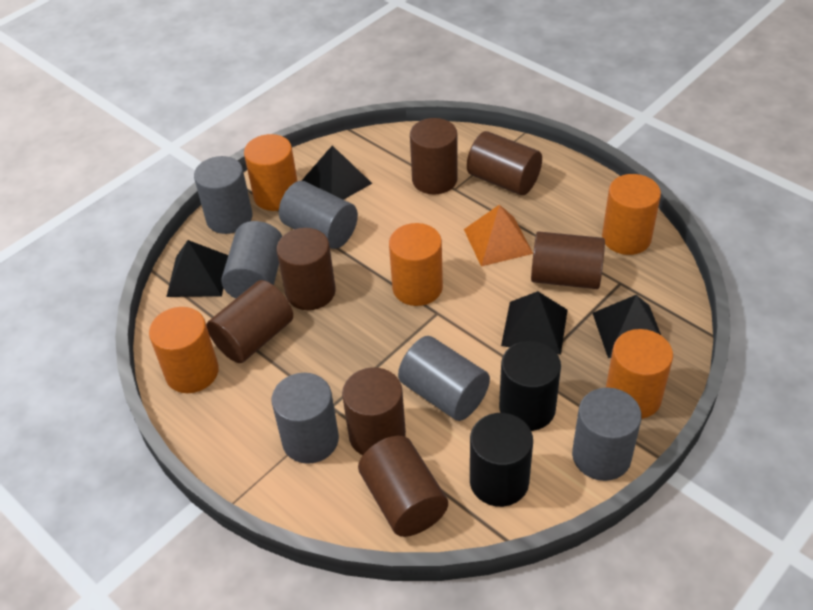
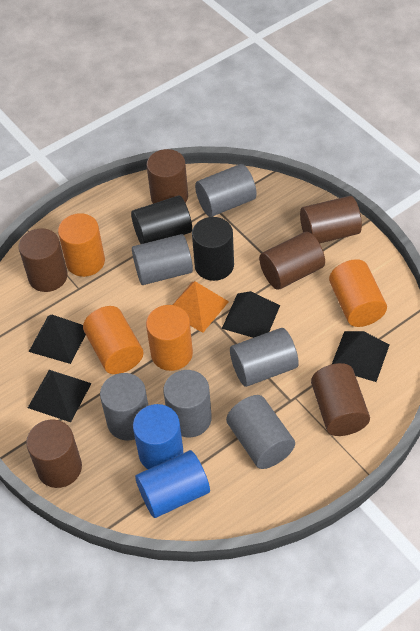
blue cylinder: none = 0 -> [133,404,183,469] [135,450,210,518] = 2
brown cylinder: [207,280,293,363] [277,228,336,310] [342,367,406,455] [358,436,448,537] [410,118,458,195] [467,131,542,195] [531,231,605,289] = 7 -> [19,228,68,292] [26,420,82,488] [146,149,188,204] [259,232,325,290] [300,196,362,243] [311,363,370,436] = 6
orange cylinder: [149,307,219,393] [244,134,297,211] [389,223,443,306] [602,174,661,255] [606,329,673,419] = 5 -> [58,213,105,277] [83,306,143,374] [146,305,193,371] [329,259,387,327] = 4

